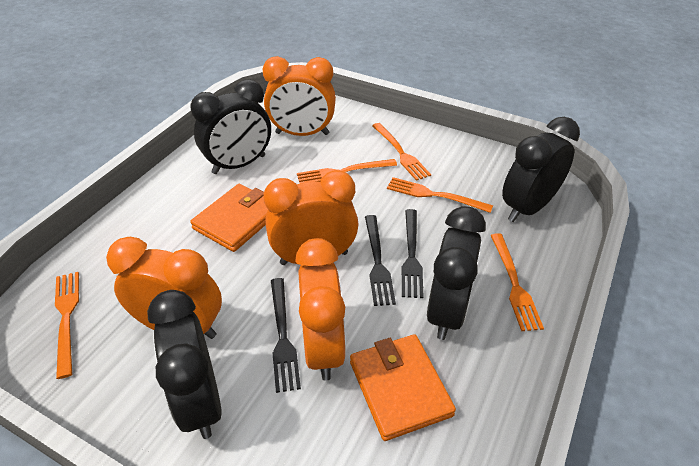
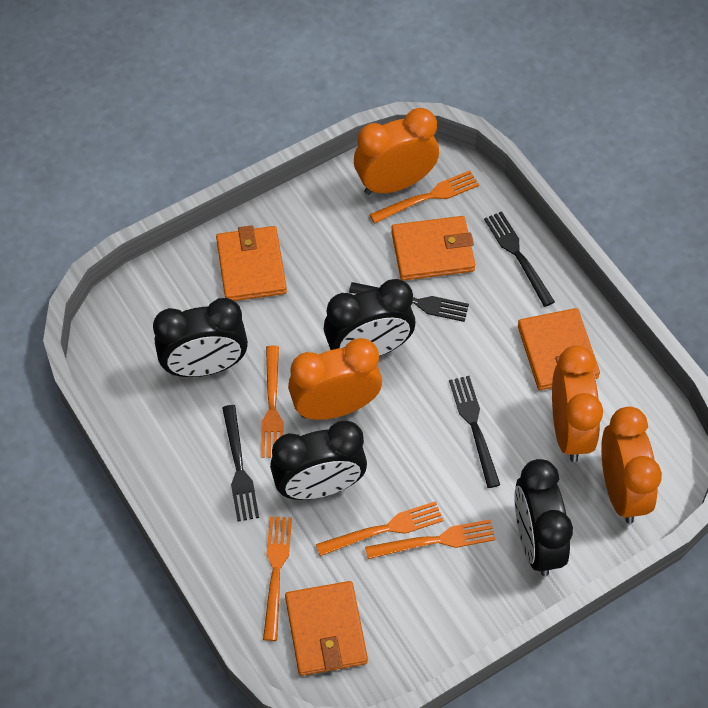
black fork: [271,278,301,393] [365,215,396,306] [402,209,424,298] = 3 -> [222,405,259,522] [349,282,469,322] [449,376,500,488] [484,211,555,307] = 4
orange wallet: [190,184,268,252] [350,334,456,441] = 2 -> [216,225,287,301] [285,581,368,676] [391,216,475,281] [518,308,600,390] = 4

